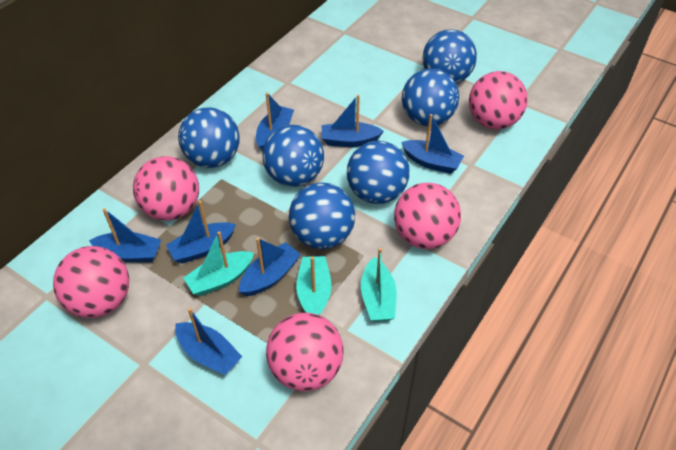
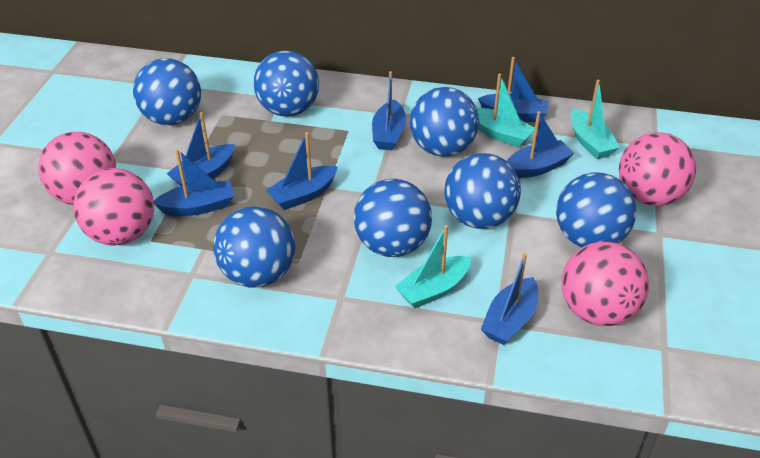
blue ball: [178,107,240,168] [262,125,324,187] [289,183,355,249] [347,141,410,204] [402,69,459,126] [423,29,477,83] = 6 -> [133,58,201,125] [213,206,295,287] [253,50,319,117] [354,179,432,257] [410,87,479,157] [444,153,521,229] [556,172,636,248] = 7
pink ball: [53,246,129,318] [133,156,199,221] [266,313,344,391] [394,183,461,249] [469,71,528,129] = 5 -> [38,132,116,205] [73,168,154,245] [562,241,649,326] [619,132,696,206] = 4

